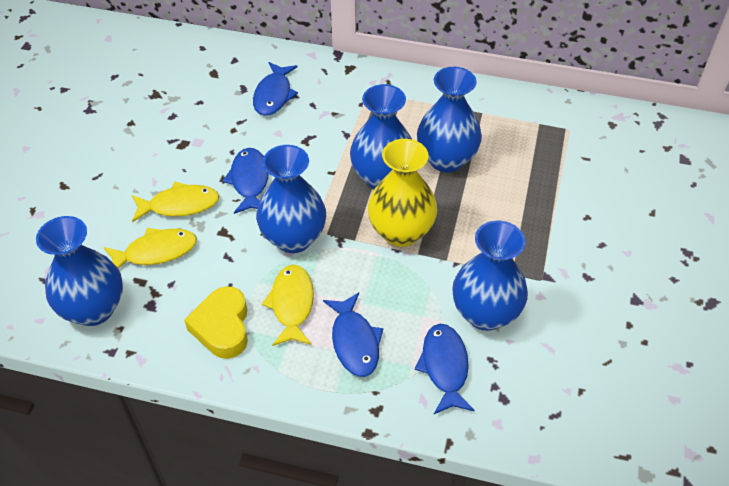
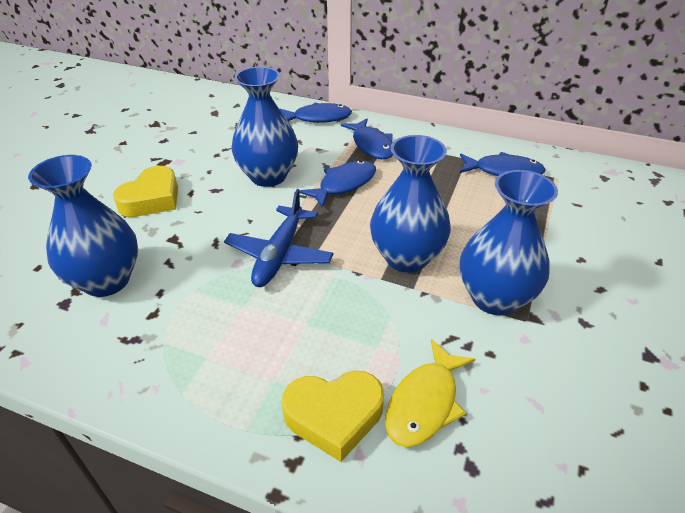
blue plane: none = 0 -> [224,189,334,287] = 1
blue vase: [36,216,123,326] [256,145,326,253] [350,84,412,189] [417,67,482,173] [452,220,528,331] = 5 -> [28,155,138,297] [231,67,298,187] [370,135,451,273] [460,170,558,315] = 4
yellow fish: [104,228,197,268] [132,182,219,222] [262,265,314,346] = 3 -> [385,339,475,447] = 1
yellow heart: [184,286,248,359] = 1 -> [113,166,178,217] [282,370,384,462] = 2
yellow vase: [368,139,437,247] = 1 -> none = 0

